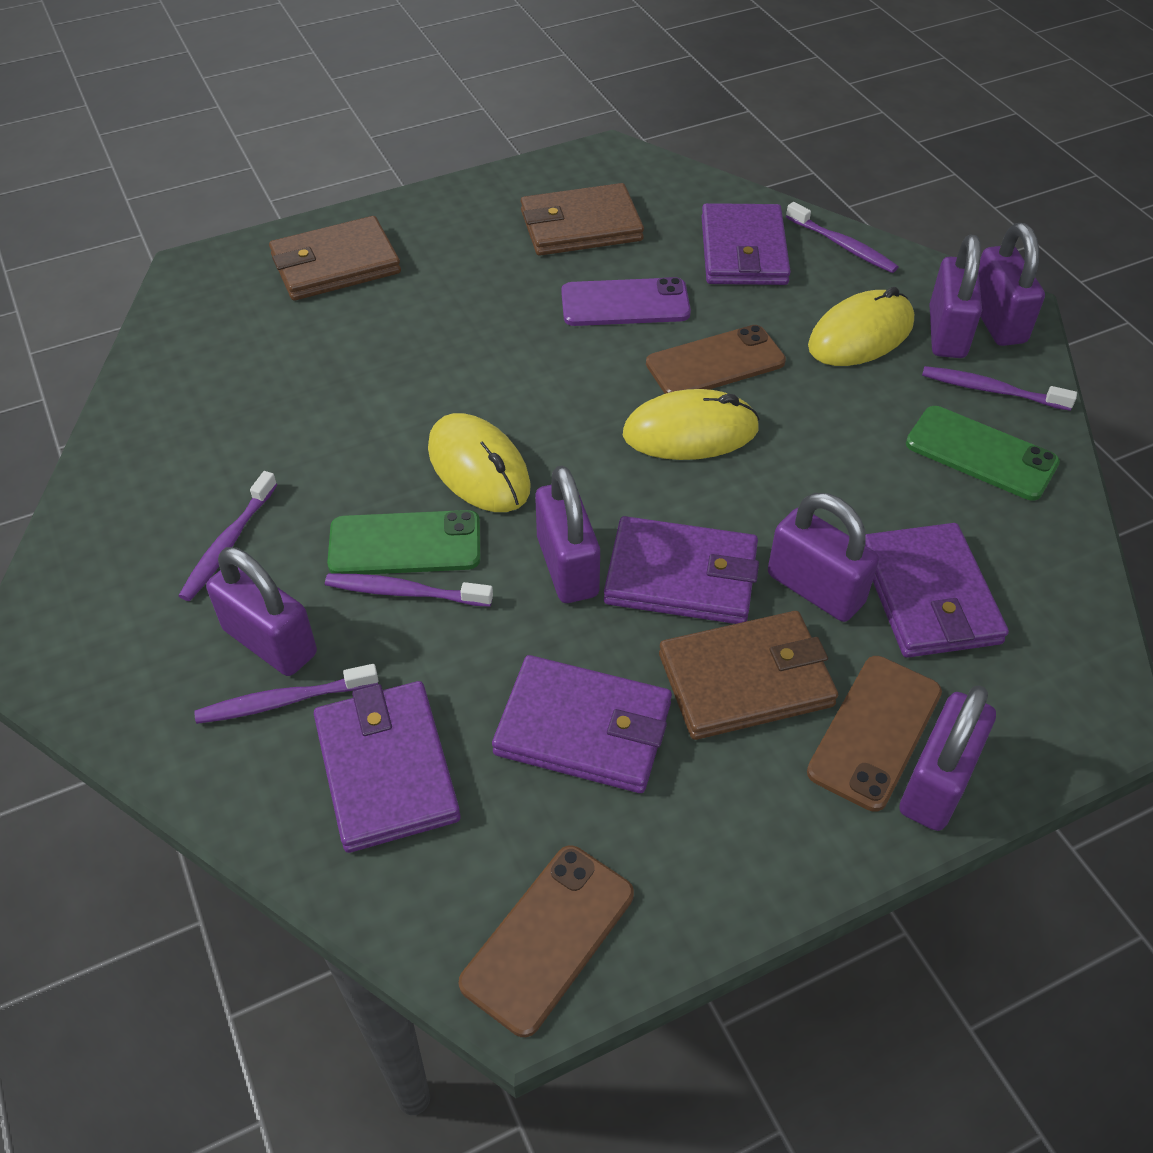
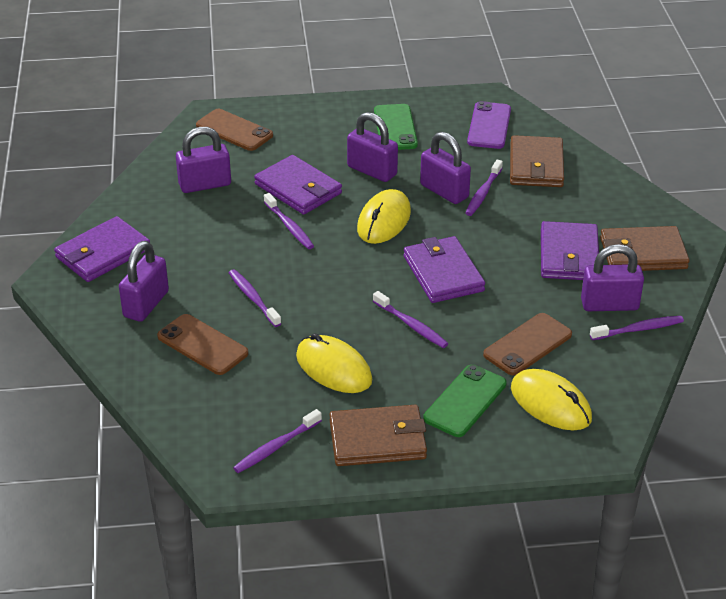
purple padlock: [206,547,317,676] [535,465,600,603] [768,493,879,622] [899,685,996,831] [929,234,982,358] [979,223,1045,346] = 6 -> [119,241,169,322] [176,127,231,193] [347,112,398,182] [420,132,471,204] [581,244,644,311] = 5
purple toothbrush: [179,471,277,601] [194,664,379,724] [325,574,493,607] [786,202,898,273] [922,366,1077,411] = 5 -> [229,269,282,327] [233,409,322,473] [264,193,314,249] [373,291,448,348] [465,159,503,216] [590,316,684,340] = 6
purple wallet: [314,681,461,853] [492,655,672,793] [604,516,759,624] [701,203,791,285] [865,523,1009,658] = 5 -> [54,216,150,282] [254,155,342,215] [404,236,485,303] [541,221,599,280] = 4

